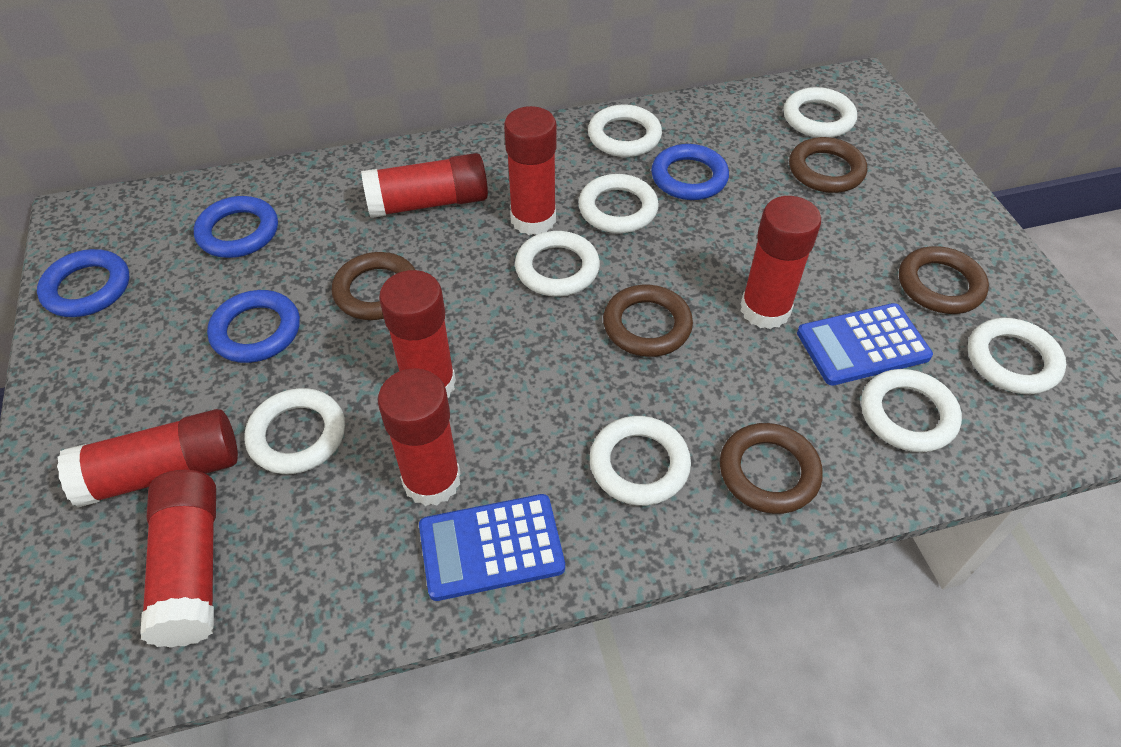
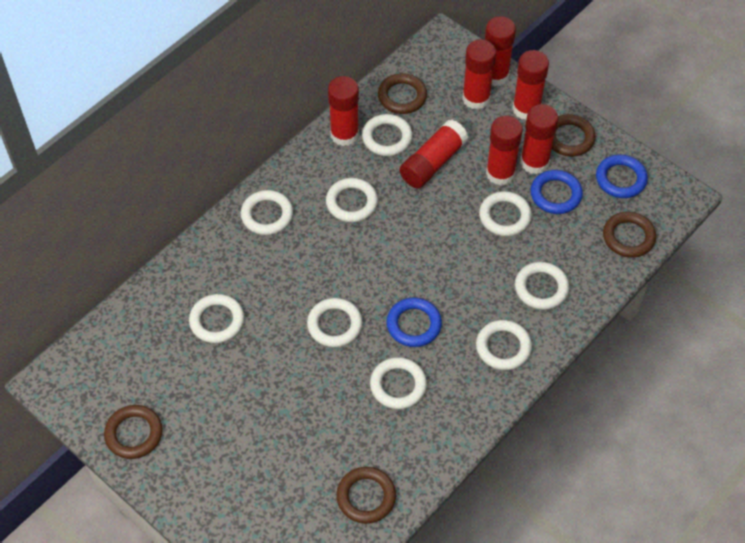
blue calculator: [419,494,565,601] [797,303,933,386] = 2 -> none = 0
blue ring: [37,249,130,317] [194,196,278,258] [207,290,300,363] [651,144,729,200] = 4 -> [386,298,442,347] [531,170,583,214] [596,155,648,198] = 3
white ring: [245,388,345,474] [515,231,600,297] [578,174,659,233] [588,105,662,157] [590,416,691,506] [784,87,857,138] [861,369,962,452] [968,318,1066,394] = 8 -> [189,294,244,343] [241,190,293,235] [307,298,362,347] [326,178,378,222] [362,114,413,156] [370,357,427,409] [476,320,532,370] [479,191,532,236] [515,262,569,310] = 9

